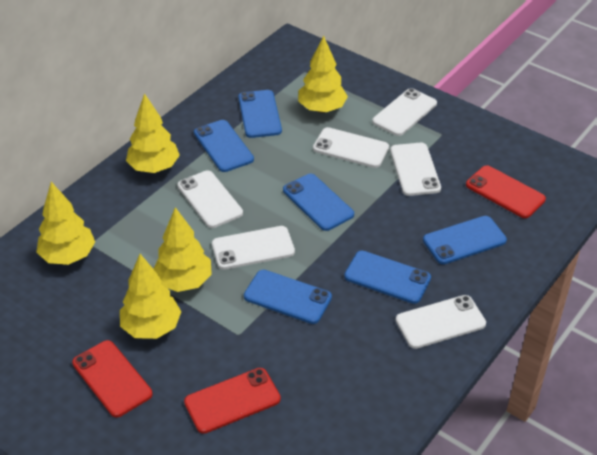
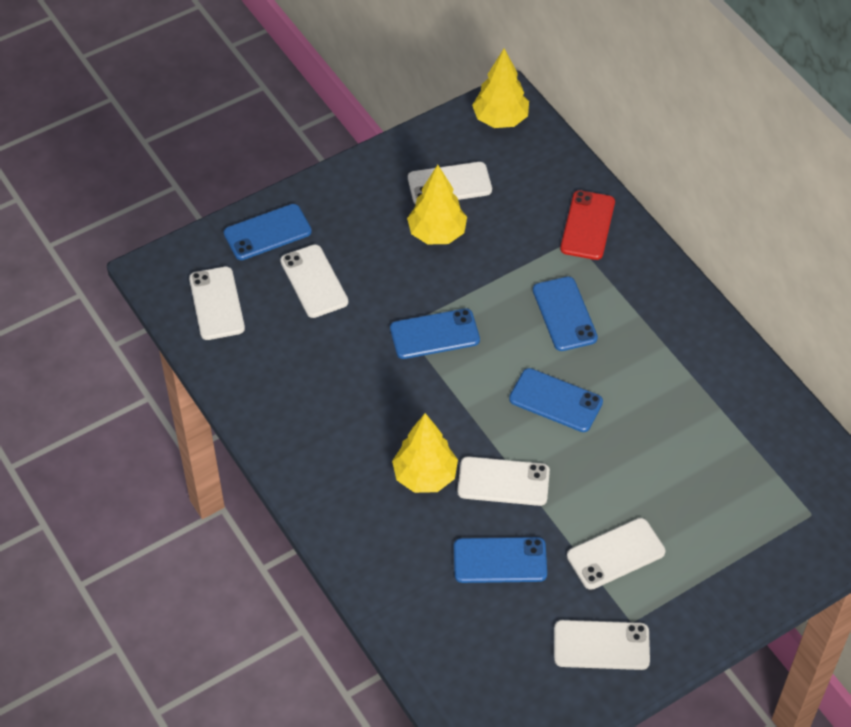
blue phone: [194,120,254,172] [238,90,282,138] [244,270,332,324] [283,174,354,231] [344,251,431,304] [423,216,507,264] = 6 -> [224,204,312,260] [390,308,480,359] [454,537,547,583] [509,368,603,432] [533,277,598,351] = 5
red phone: [72,340,153,417] [184,368,281,434] [466,165,546,218] = 3 -> [560,190,615,260] = 1
yellow tree: [36,182,95,265] [120,254,181,339] [126,93,180,173] [153,207,212,292] [298,36,348,113] = 5 -> [392,413,458,493] [407,165,467,244] [472,48,529,128] = 3

